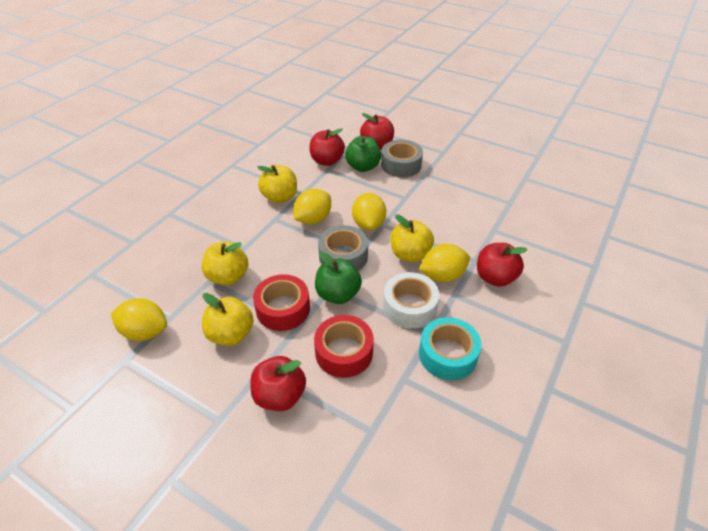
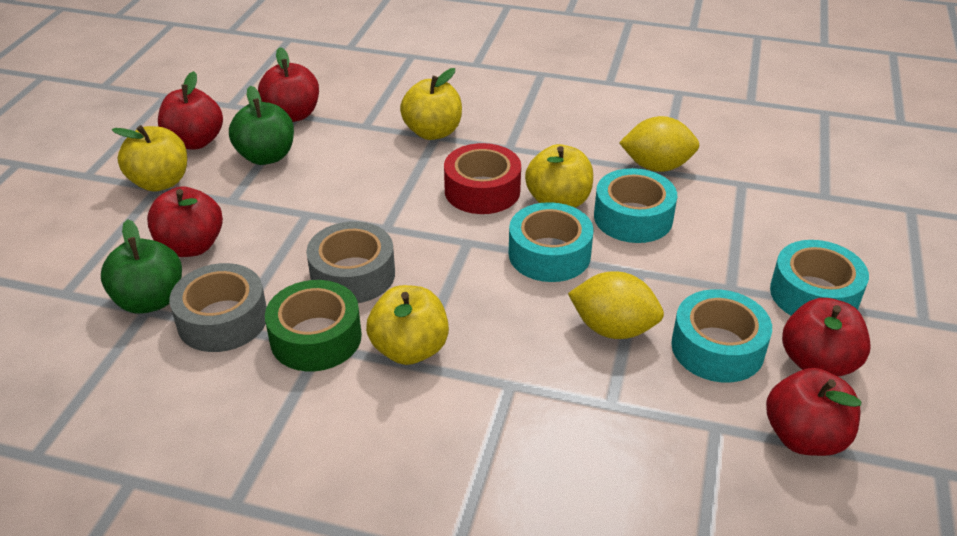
green tape: none = 0 -> [265,280,362,371] = 1
red apple: [251,356,306,411] [310,128,345,166] [360,113,394,150] [477,243,528,287] = 4 -> [147,187,223,257] [158,71,223,150] [258,47,319,122] [766,368,861,456] [782,298,871,376] = 5
red tape: [253,274,310,331] [314,315,374,378] = 2 -> [444,143,521,214] = 1
turquoise tape: [419,317,482,380] = 1 -> [509,202,594,282] [594,168,677,243] [671,289,772,383] [770,240,869,316] = 4
white tape: [383,272,439,329] = 1 -> none = 0
yellow lemon: [111,298,167,341] [294,189,331,225] [352,193,386,230] [419,244,470,282] = 4 -> [568,271,664,339] [619,116,700,172] = 2

